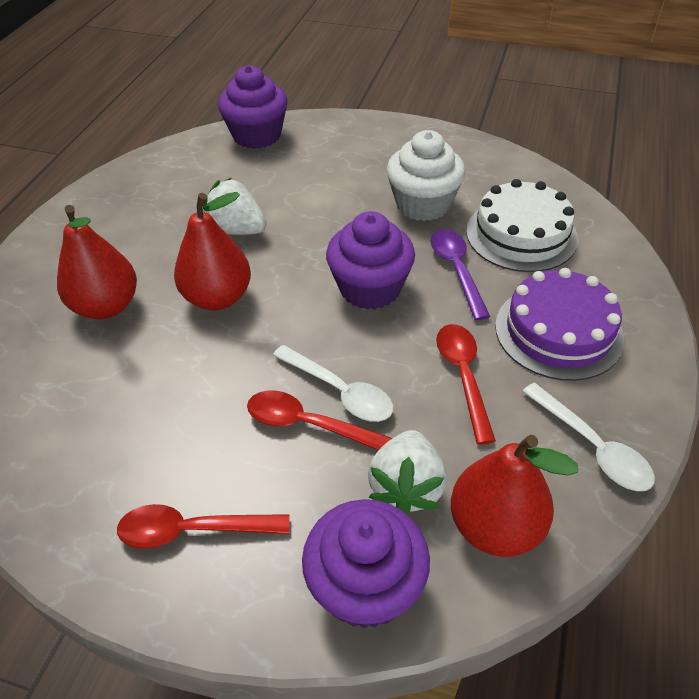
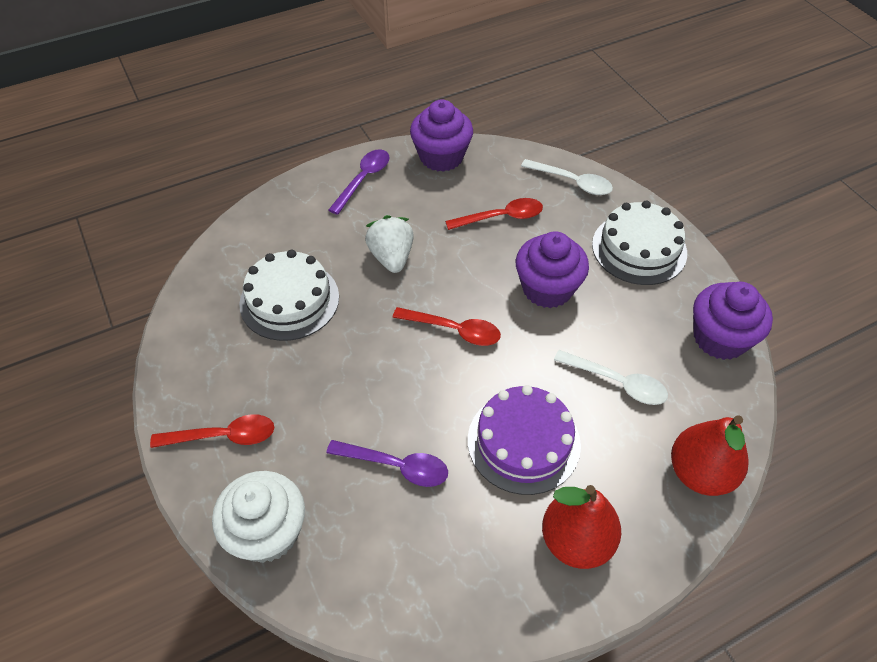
purple spoon: [431,229,490,320] = 1 -> [326,440,448,487] [329,149,389,215] = 2
red pear: [57,205,137,319] [174,192,251,310] [451,435,578,557] = 3 -> [542,485,621,569] [671,415,749,496] = 2
white cake: [466,179,578,272] = 1 -> [239,250,339,341] [592,201,687,285] = 2
white strawberry: [203,178,267,235] [368,430,447,515] = 2 -> [365,215,414,273] = 1

